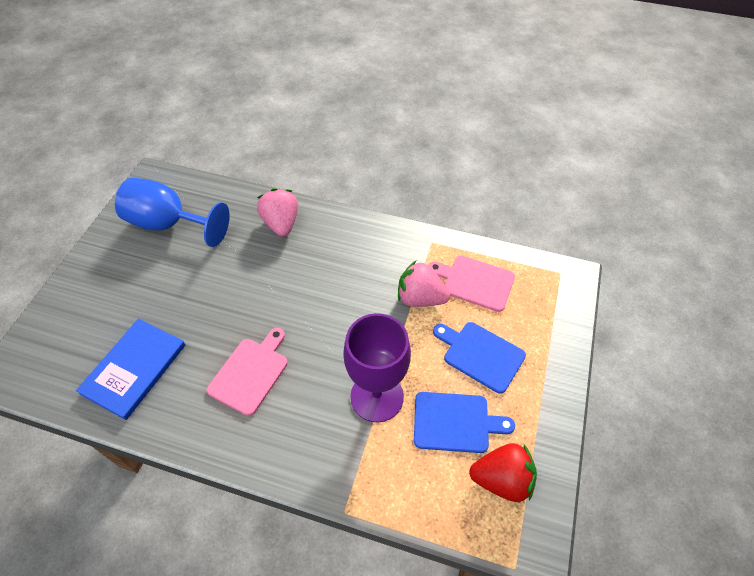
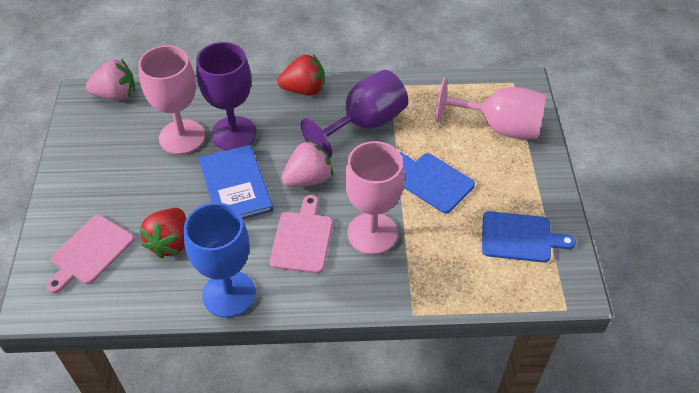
pink goblet: none = 0 -> [138,45,205,155] [345,141,405,255] [435,77,546,140] = 3
purple goblet: [343,313,411,422] = 1 -> [196,42,257,151] [301,70,408,159] = 2
red strawberry: [469,443,537,502] = 1 -> [139,208,186,259] [277,54,325,95] = 2

